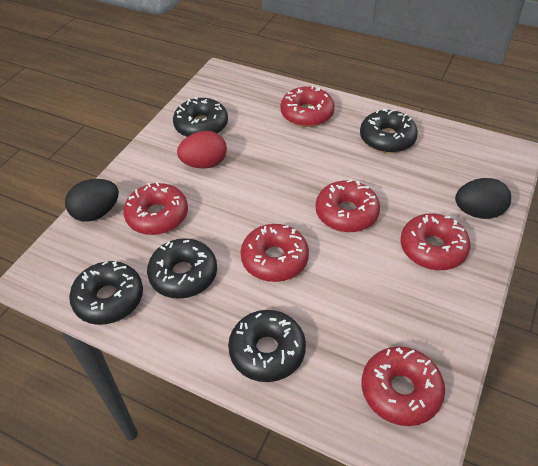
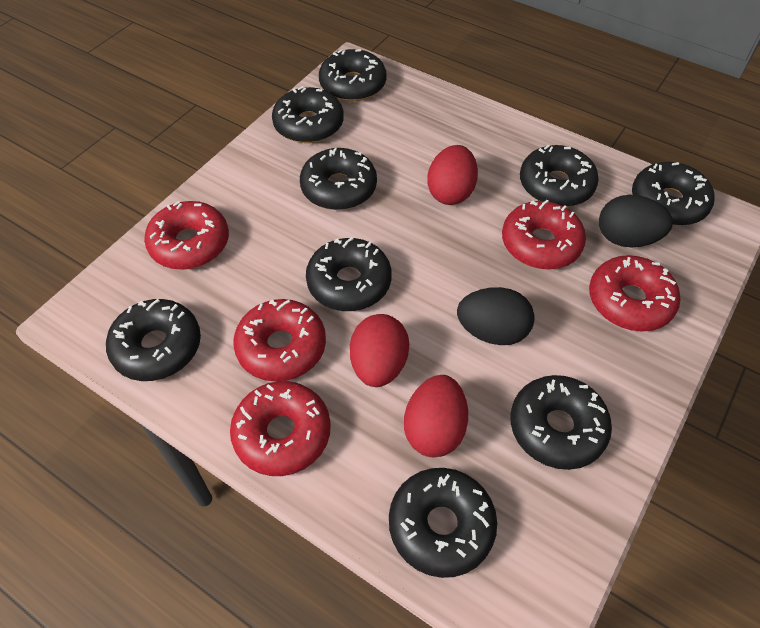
black donut: [69,261,143,325] [147,238,217,299] [173,97,228,137] [228,310,306,382] [360,109,418,153] = 5 -> [106,299,201,381] [272,86,344,143] [300,148,377,210] [306,237,392,311] [319,49,387,101] [389,468,497,578] [510,375,612,470] [520,145,599,207] [632,162,715,226] = 9
red donut: [123,182,188,235] [240,224,309,282] [280,86,335,127] [316,179,380,232] [362,347,445,426] [400,214,470,270] = 6 -> [144,201,229,270] [230,381,331,476] [233,299,326,382] [502,200,586,270] [589,255,680,331] = 5
red egg: [177,131,227,168] = 1 -> [350,314,409,387] [404,375,468,457] [427,145,478,205] = 3

